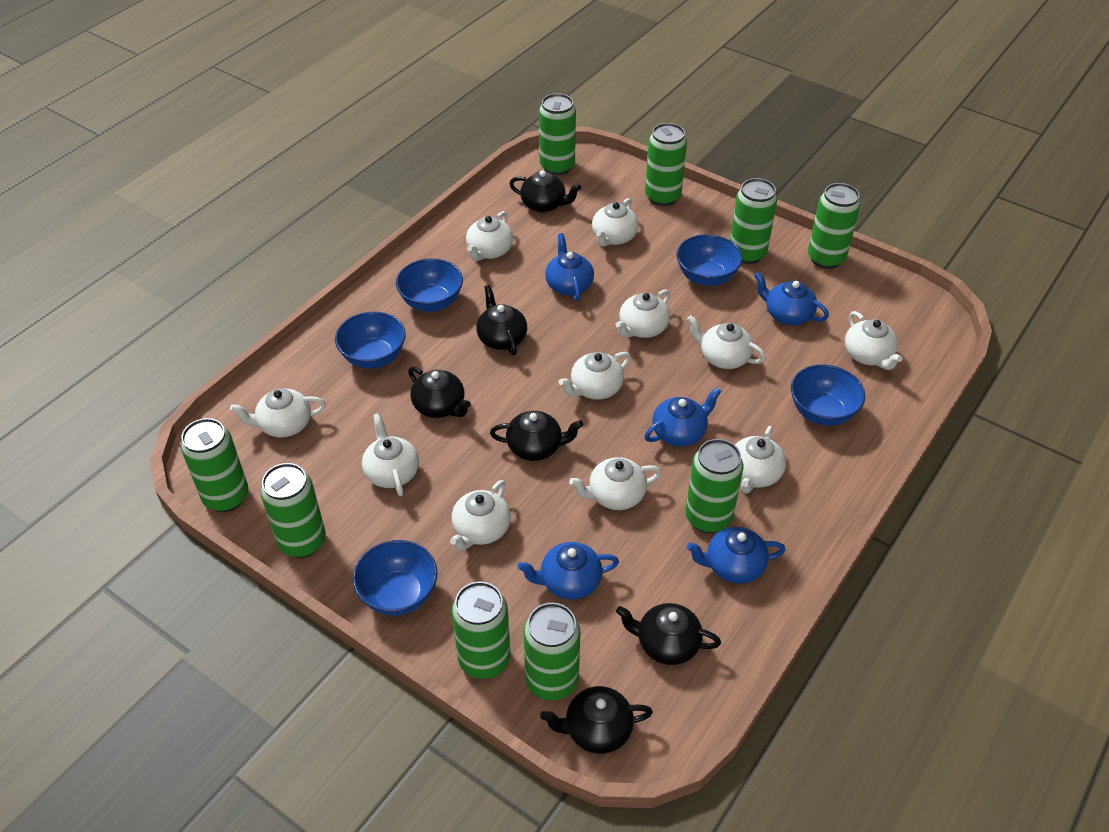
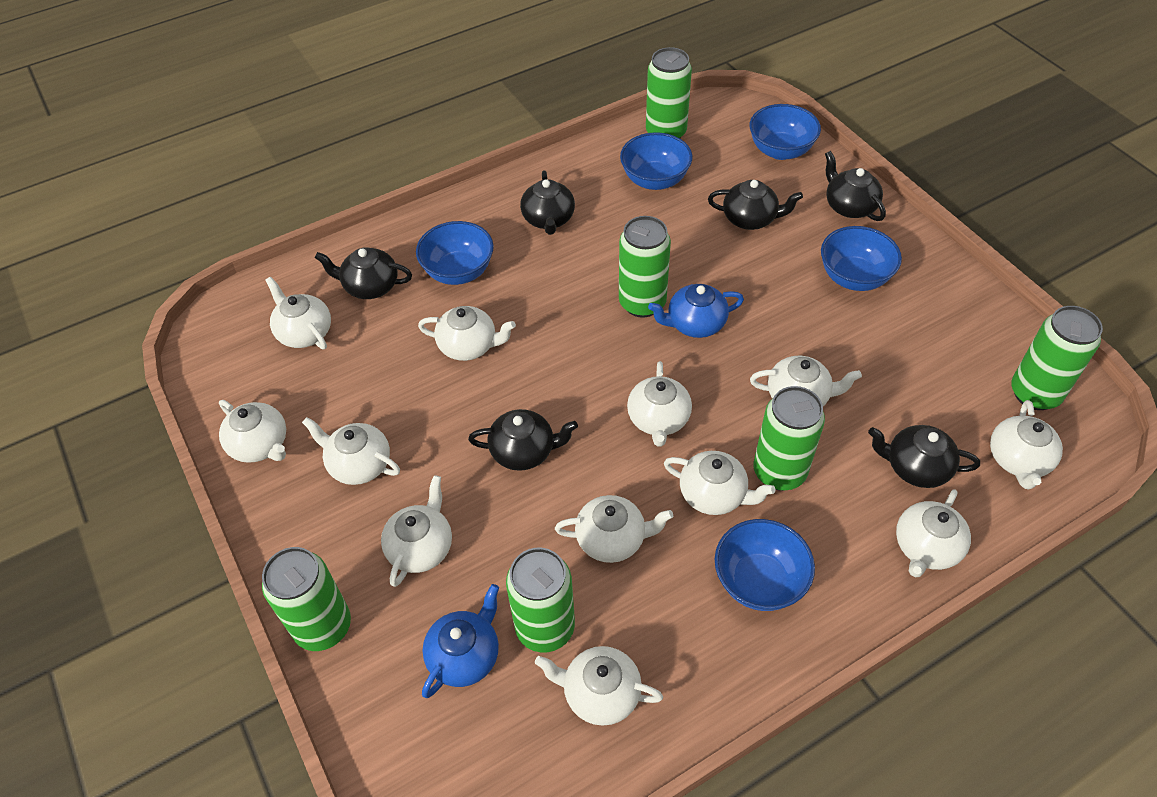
blue teapot: [517,542,619,600] [545,233,594,301] [644,387,722,446] [687,527,786,583] [754,272,829,325] = 5 -> [422,584,499,698] [648,284,744,338] = 2
green can: [181,418,248,512] [260,463,326,558] [451,582,511,679] [523,603,581,701] [539,93,576,175] [645,123,687,206] [685,439,743,533] [730,178,777,264] [808,183,860,269] = 9 -> [262,547,351,651] [506,548,575,652] [619,216,671,318] [646,47,692,138] [754,386,825,491] [1011,306,1103,410] = 6
white teapot: [230,388,326,438] [362,413,419,497] [450,480,511,551] [466,211,513,261] [559,352,631,400] [569,457,662,510] [592,198,639,247] [615,289,670,338] [687,315,766,369] [735,426,786,494] [845,311,903,370] = 11 -> [219,400,286,463] [265,277,331,349] [302,417,400,485] [381,475,452,587] [418,306,516,361] [535,646,663,726] [555,495,673,563] [627,361,692,447] [664,451,775,515] [750,356,862,406] [896,489,971,577] [990,400,1063,489] = 12

